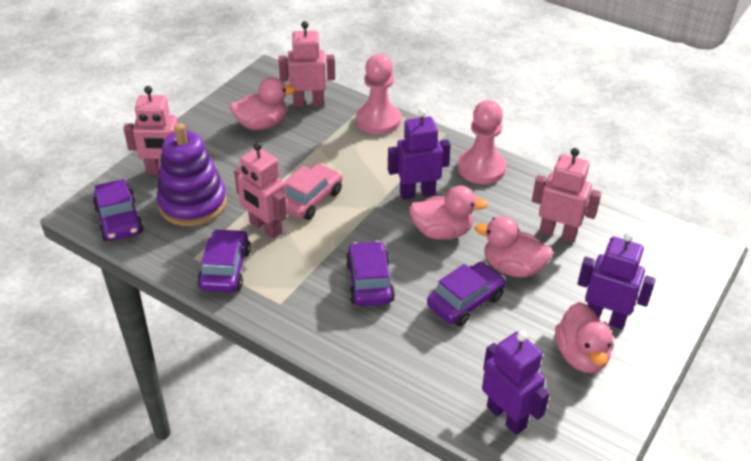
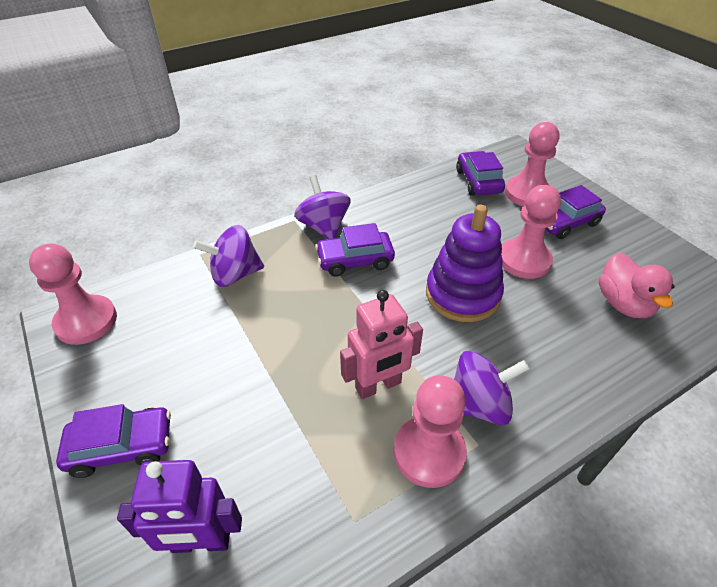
pink car: [284,163,342,220] = 1 -> none = 0
pink duck: [230,77,296,130] [409,186,488,240] [475,216,553,277] [555,302,613,373] = 4 -> [599,253,675,318] = 1
pink pawn: [356,54,401,135] [458,100,506,184] = 2 -> [29,244,117,345] [394,375,467,488] [501,185,561,279] [505,122,559,206] = 4
pink robot: [123,86,187,174] [234,142,287,239] [278,21,335,107] [532,148,601,242] = 4 -> [340,290,423,399] = 1
purple robot: [388,109,451,200] [482,331,550,435] [577,232,656,329] = 3 -> [117,460,242,553] = 1
purple spinning top: none = 0 -> [193,225,264,287] [294,175,351,239] [454,351,530,425] = 3

